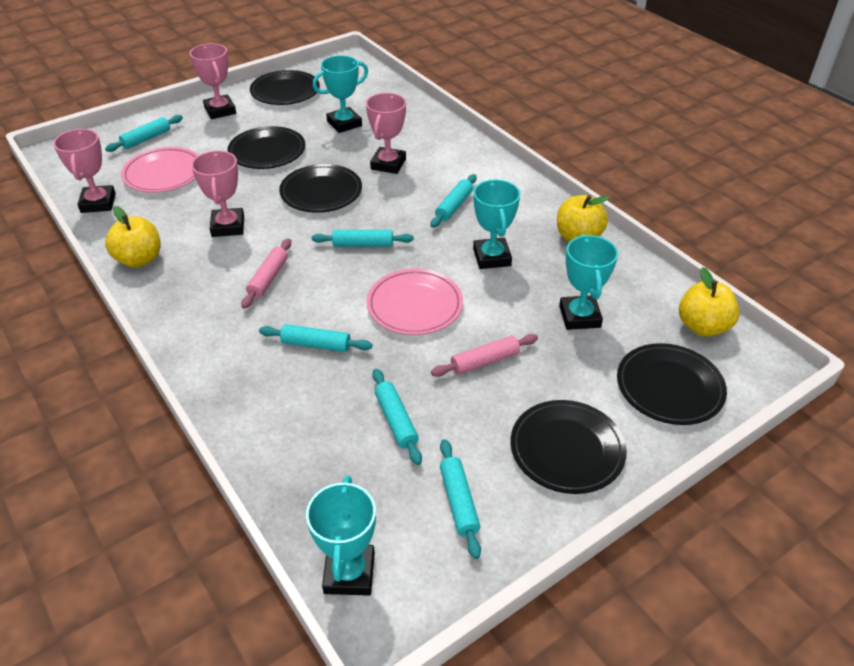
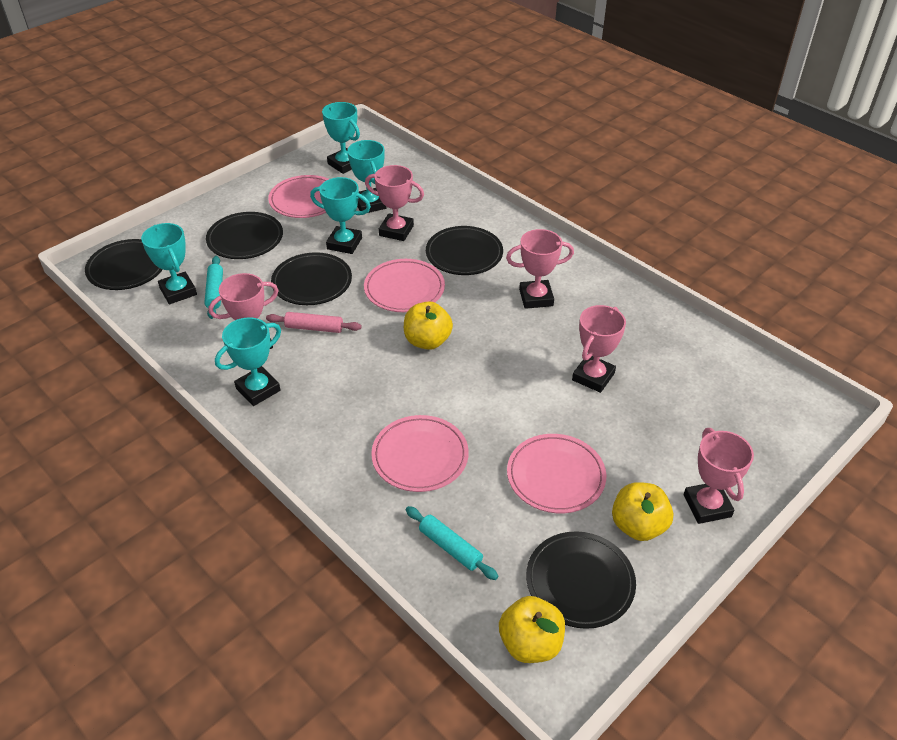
pink plate: [121,147,199,193] [366,268,463,335] = 2 -> [268,175,329,218] [364,259,445,312] [371,415,469,492] [507,434,606,513] = 4
pink rolling pin: [241,239,291,309] [431,334,538,377] = 2 -> [266,312,362,333] = 1
pink trophy: [53,129,116,213] [190,43,236,119] [191,151,244,237] [366,93,406,174] = 4 -> [208,273,279,349] [365,165,424,241] [506,229,574,309] [572,305,626,393] [684,428,754,524] = 5
turquoise rolling pin: [105,115,183,152] [259,324,372,352] [312,230,414,247] [372,369,422,465] [431,174,477,228] [440,439,481,559] = 6 -> [204,256,223,319] [406,506,498,580] = 2
turquoise trophy: [306,475,376,595] [313,55,368,133] [473,179,520,269] [559,234,618,330] = 4 -> [141,223,197,304] [215,317,281,406] [310,177,371,254] [322,102,360,174] [347,140,386,213] = 5

